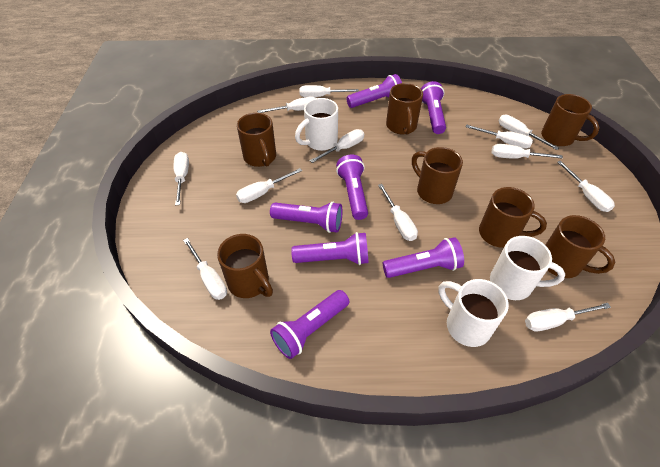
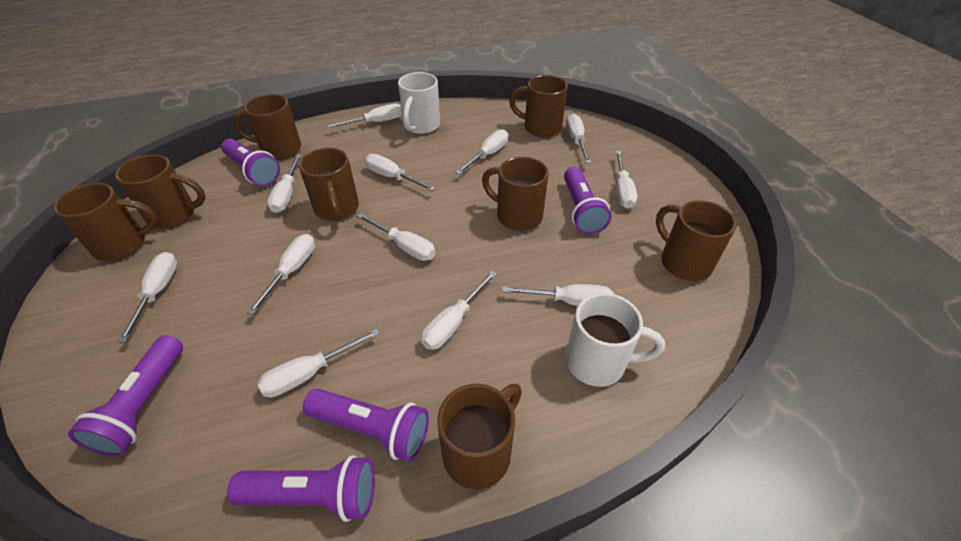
brown mug: [217,234,273,298] [237,113,276,167] [386,83,423,135] [412,147,463,204] [479,187,547,248] [541,94,599,146] [546,215,615,278] = 7 -> [53,183,158,261] [115,154,206,228] [233,94,301,159] [299,148,359,221] [437,383,522,489] [482,157,549,231] [509,75,568,137] [656,200,737,281] = 8
purple flashlight: [270,202,342,233] [270,290,349,359] [291,232,368,265] [336,154,368,220] [346,74,402,108] [383,237,464,278] [421,81,446,134] = 7 -> [68,335,183,456] [221,139,280,186] [227,455,375,522] [303,389,429,462] [564,167,612,234] = 5
white mug: [295,98,338,151] [439,279,509,347] [490,236,565,300] = 3 -> [398,72,440,134] [565,293,665,387] = 2

